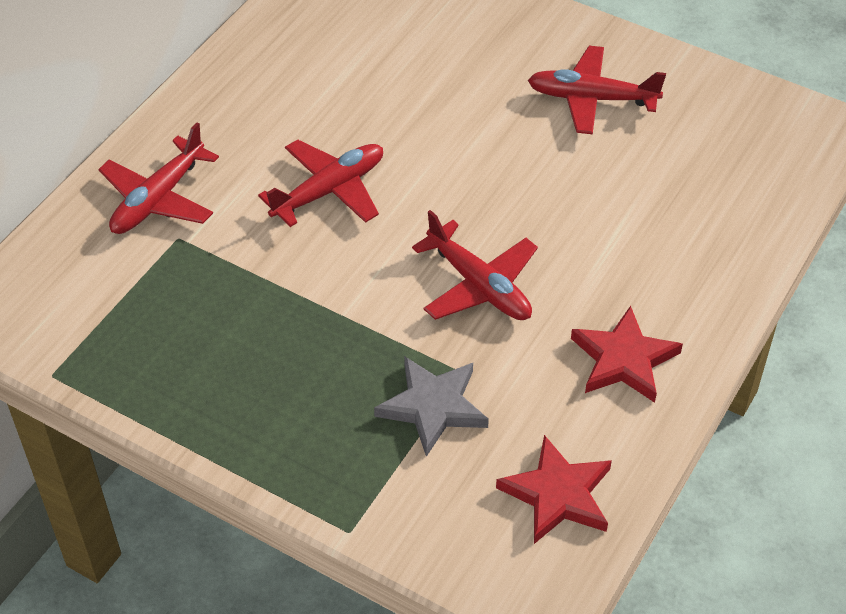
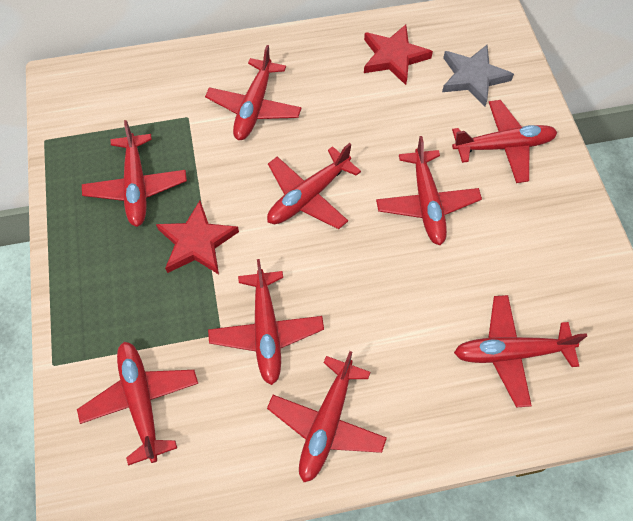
red plane: [98,122,219,234] [258,140,383,227] [412,210,538,320] [528,46,666,134] = 4 -> [77,342,198,466] [82,120,187,227] [205,45,302,140] [208,259,324,385] [267,143,361,229] [267,351,387,482] [376,136,482,245] [452,100,558,183] [454,295,587,408] = 9

